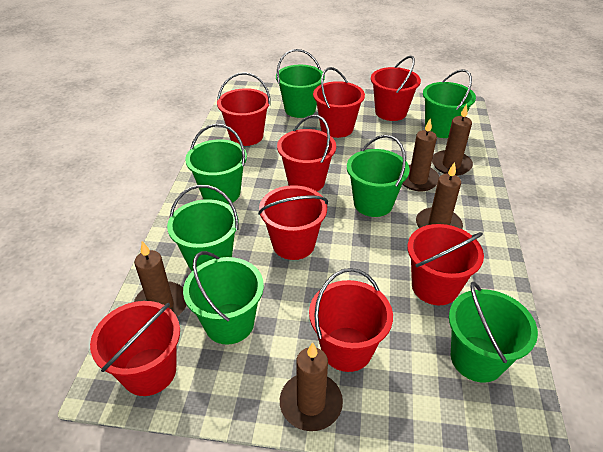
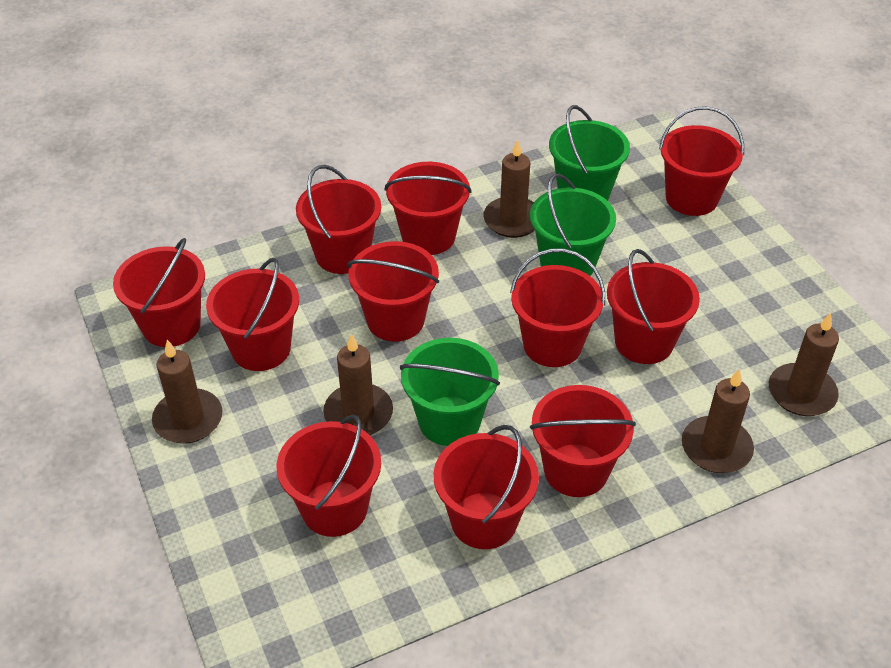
green bucket: [167,185,239,271] [183,251,264,345] [185,124,247,204] [276,49,325,118] [347,135,410,217] [423,69,476,138] [449,282,538,383] = 7 -> [400,338,500,446] [530,174,616,276] [549,105,630,201] = 3
red bucket: [90,301,180,396] [217,72,271,146] [258,185,328,260] [277,115,336,191] [309,268,393,372] [313,67,365,138] [371,56,421,121] [407,224,484,305] = 8 -> [113,238,205,347] [206,258,299,371] [276,415,381,537] [296,165,381,274] [347,241,439,342] [385,162,472,255] [434,425,539,549] [510,248,605,367] [530,385,636,497] [607,249,700,364] [659,106,744,216] = 11

